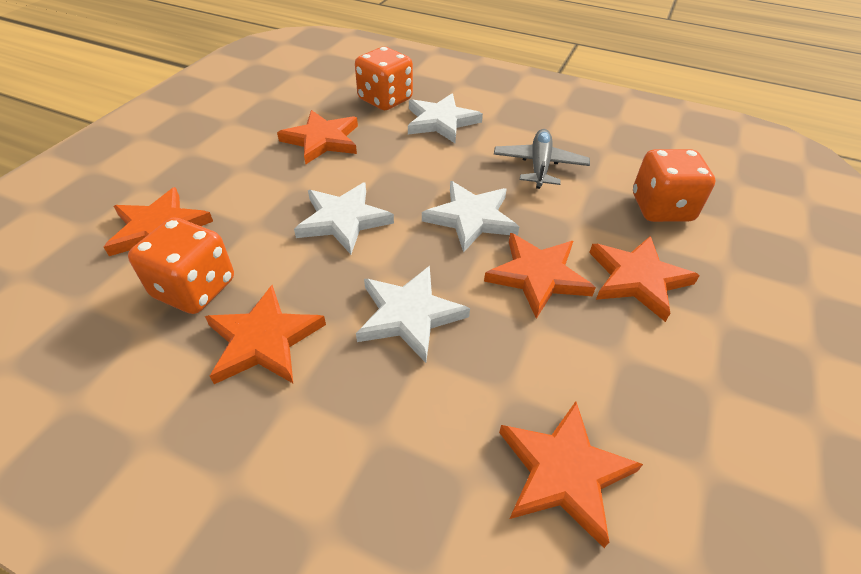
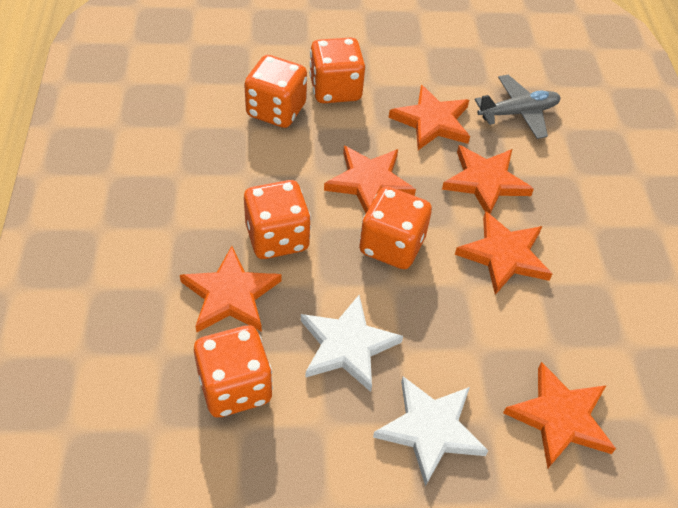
orange dice: [128,217,234,314] [355,47,413,110] [633,149,716,222] = 3 -> [194,325,273,418] [244,55,307,128] [244,180,311,259] [309,37,365,103] [359,186,432,269] = 5
white star: [294,182,394,254] [356,266,470,363] [408,94,483,143] [422,181,519,253] = 4 -> [301,295,403,392] [373,376,488,486] = 2

